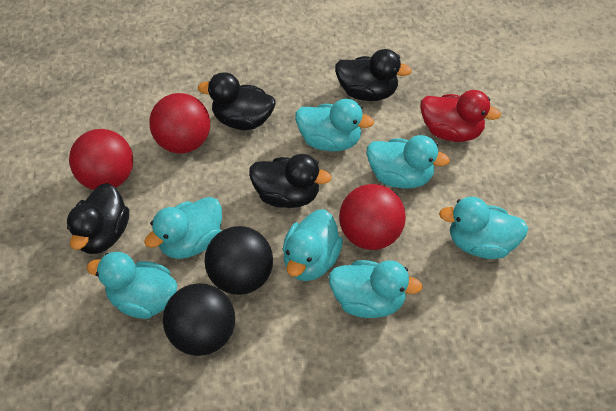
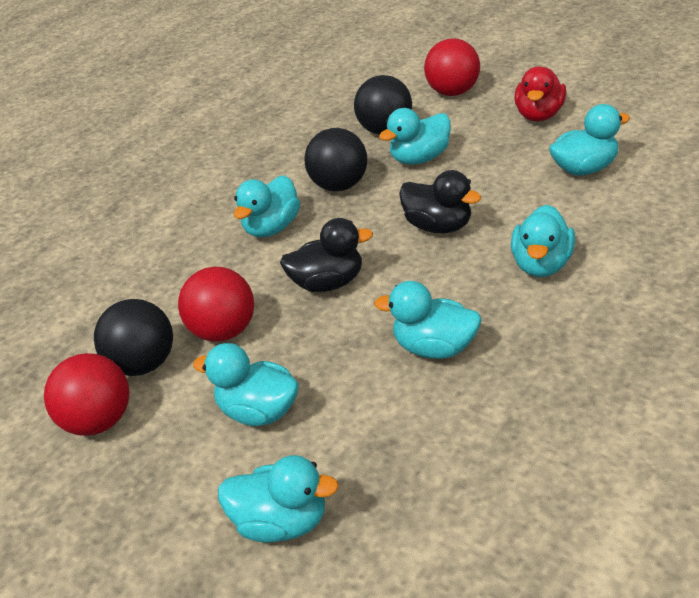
black ball: [163,283,235,356] [204,226,273,295] = 2 -> [94,299,173,376] [305,128,367,191] [354,75,412,135] = 3
black duck: [67,183,129,254] [198,72,276,130] [249,154,331,208] [335,49,412,101] = 4 -> [280,218,373,292] [399,170,481,233] = 2

